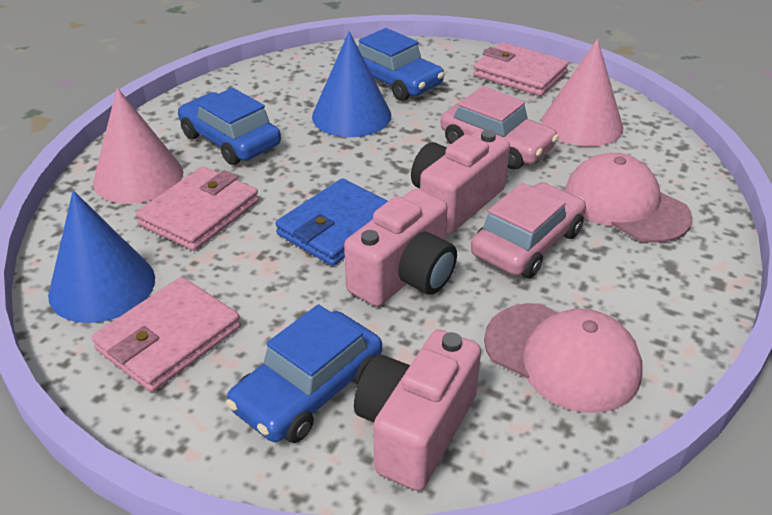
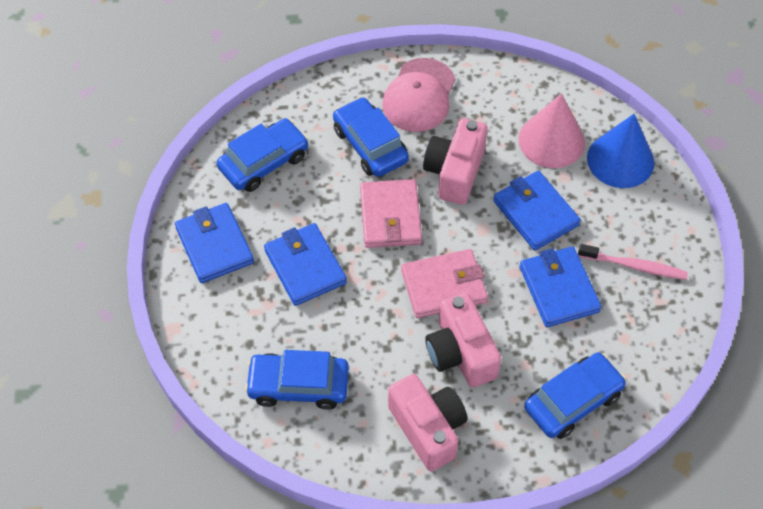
blue car: [178,88,281,165] [226,304,382,443] [357,28,444,101] = 3 -> [216,118,309,192] [245,350,349,410] [333,97,409,177] [524,352,626,439] = 4
blue cone: [48,190,155,323] [312,31,391,137] = 2 -> [587,114,654,188] = 1
blue wallet: [276,178,388,266] = 1 -> [175,203,254,283] [264,223,347,306] [493,171,581,251] [520,247,601,327] = 4
pink cap: [484,303,642,413] [565,153,693,243] = 2 -> [382,58,455,132] = 1
pink car: [440,86,559,170] [471,182,586,278] = 2 -> none = 0
pink cone: [93,88,183,204] [541,39,623,147] = 2 -> [519,94,585,168] = 1
pink toothbrush: none = 0 -> [578,244,688,280] = 1
pink wallet: [91,277,241,392] [136,166,259,251] [473,42,569,96] = 3 -> [360,179,422,248] [401,249,488,318] = 2

